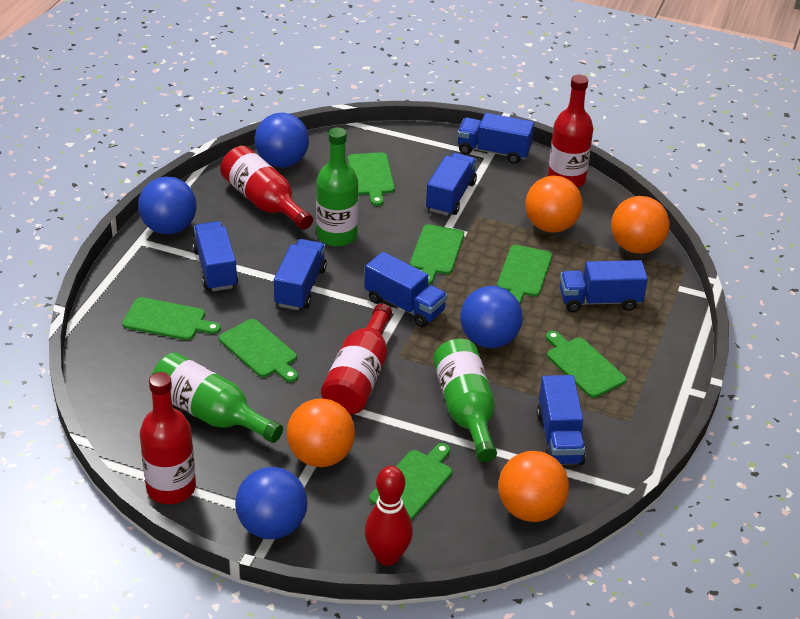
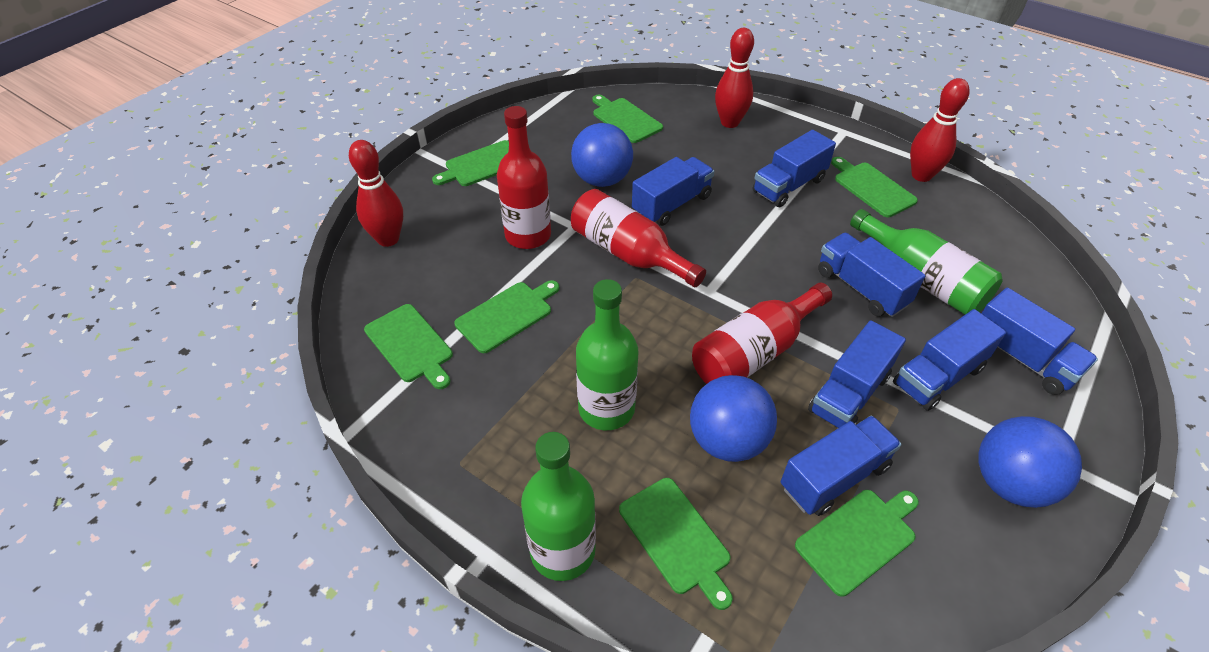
blue ball: [138,177,197,235] [235,467,308,539] [255,113,309,167] [460,286,523,348] = 4 -> [571,123,633,187] [690,375,777,462] [978,416,1082,508] = 3
orange ball: [287,398,355,467] [498,451,569,522] [525,176,582,233] [611,196,669,254] = 4 -> none = 0
red bottle: [140,372,196,504] [220,146,313,230] [321,303,392,415] [548,75,593,188] = 4 -> [497,106,551,249] [571,189,706,287] [692,283,832,384] = 3
red bowling pin: [365,466,413,566] = 1 -> [349,140,403,247] [715,28,754,128] [910,78,970,182] = 3

